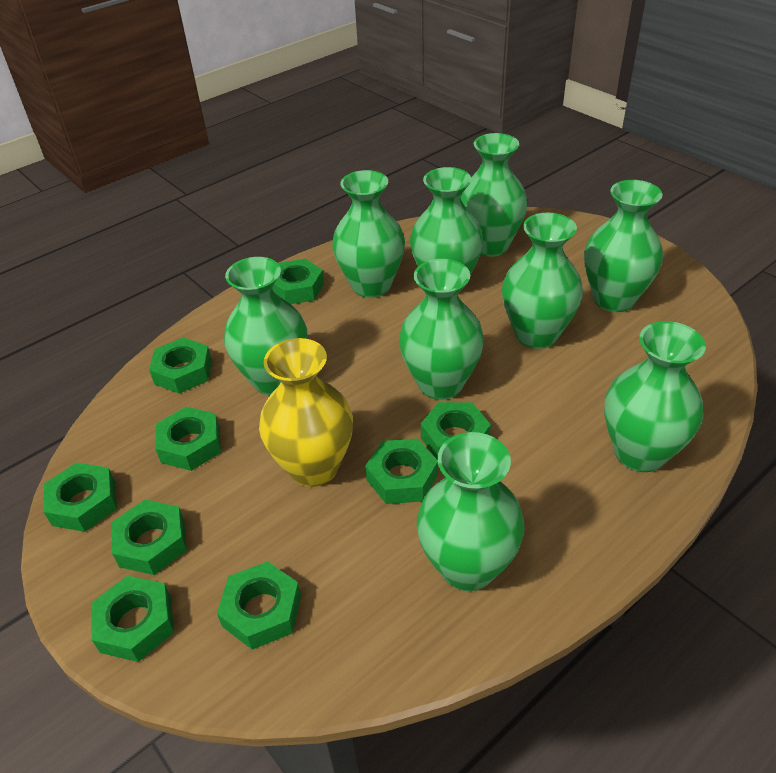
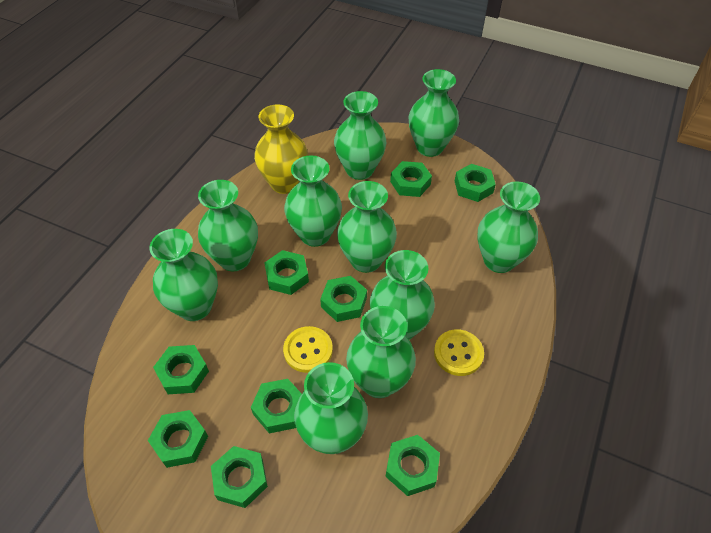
green vase: [224,257,307,395] [332,170,405,298] [399,259,484,400] [410,167,483,292] [417,432,524,591] [461,133,528,257] [502,213,583,349] [584,180,663,312] [604,321,706,472] = 9 -> [150,229,218,321] [198,180,258,271] [284,155,342,247] [294,362,368,454] [334,91,386,180] [337,181,397,273] [346,306,416,398] [370,250,435,340] [409,69,459,157] [478,181,540,273] = 10
yellow button: none = 0 -> [283,326,333,373] [434,329,484,376] = 2

